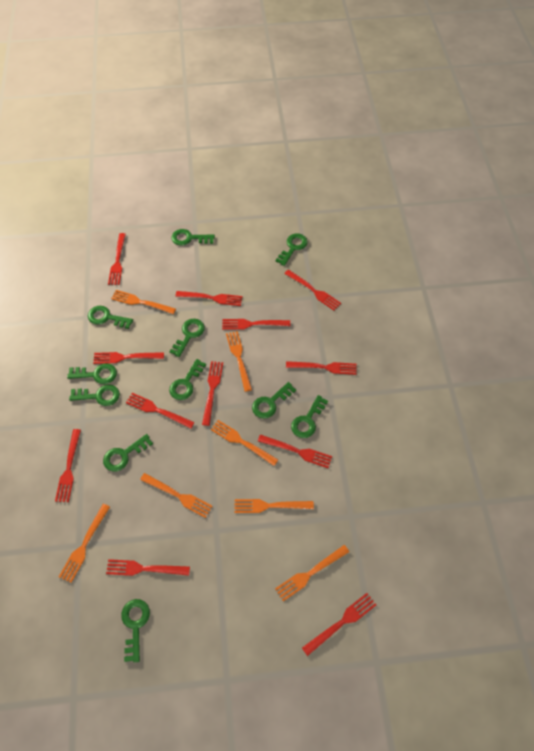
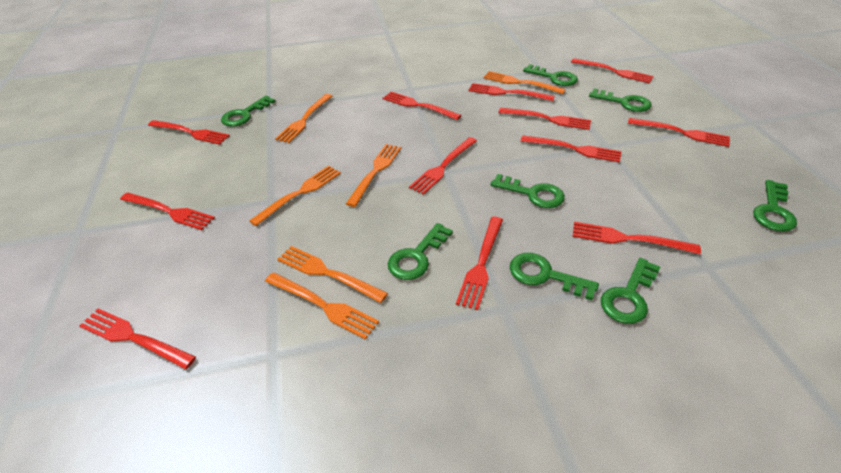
green key: [67,363,117,384] [69,385,120,406] [88,306,133,329] [103,434,153,471] [121,599,150,663] [169,319,205,357] [169,359,206,400] [171,229,215,246] [252,382,296,419] [276,233,308,266] [291,395,328,438] = 11 -> [221,96,275,126] [388,223,453,280] [491,174,565,208] [510,253,599,300] [523,64,578,86] [589,88,652,112] [601,258,660,324] [753,180,797,232] = 8
orange fork: [59,504,110,583] [111,290,176,314] [140,473,212,518] [211,420,278,466] [226,331,252,392] [234,499,314,513] [275,545,349,601] = 7 -> [249,166,341,226] [265,272,379,340] [275,94,332,143] [277,246,388,303] [346,144,401,207] [483,71,566,94] = 6

